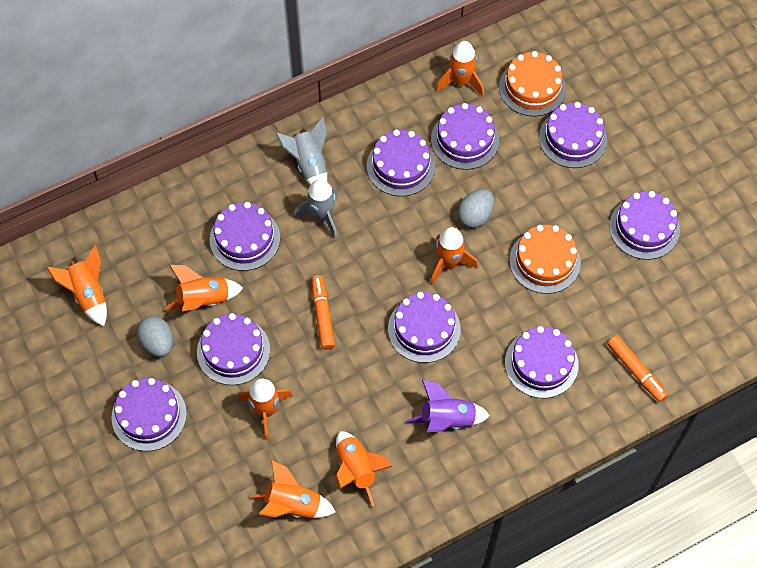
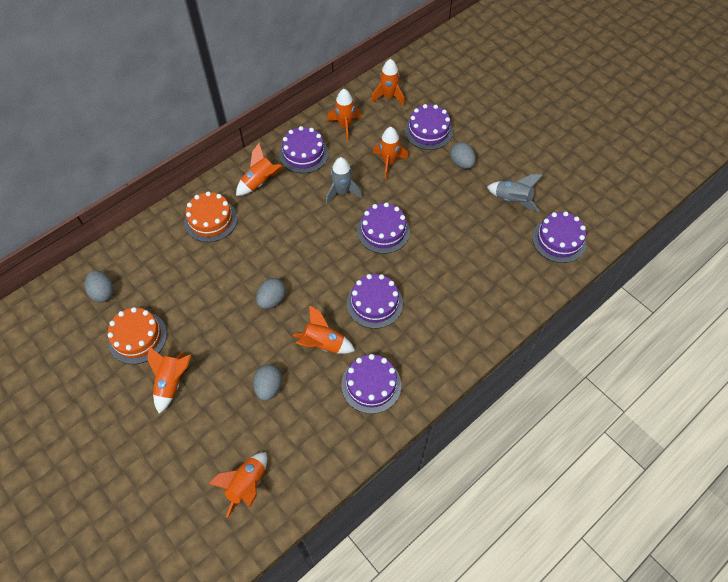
grey egg: [137,316,173,357] [458,189,494,228] = 2 -> [85,270,114,303] [253,365,282,401] [256,278,286,309] [450,142,476,169] = 4
orange marker: [311,275,335,350] [607,335,668,402] = 2 -> none = 0
purple cake: [111,378,187,451] [197,313,270,385] [209,202,280,271] [367,129,435,196] [388,292,461,363] [431,103,499,170] [505,326,579,398] [539,102,607,168] [609,191,680,260] = 9 -> [279,126,329,173] [341,354,401,414] [347,274,403,329] [357,202,410,254] [405,104,453,150] [532,211,586,263] = 6
purple rocket: [406,380,490,432] = 1 -> none = 0

